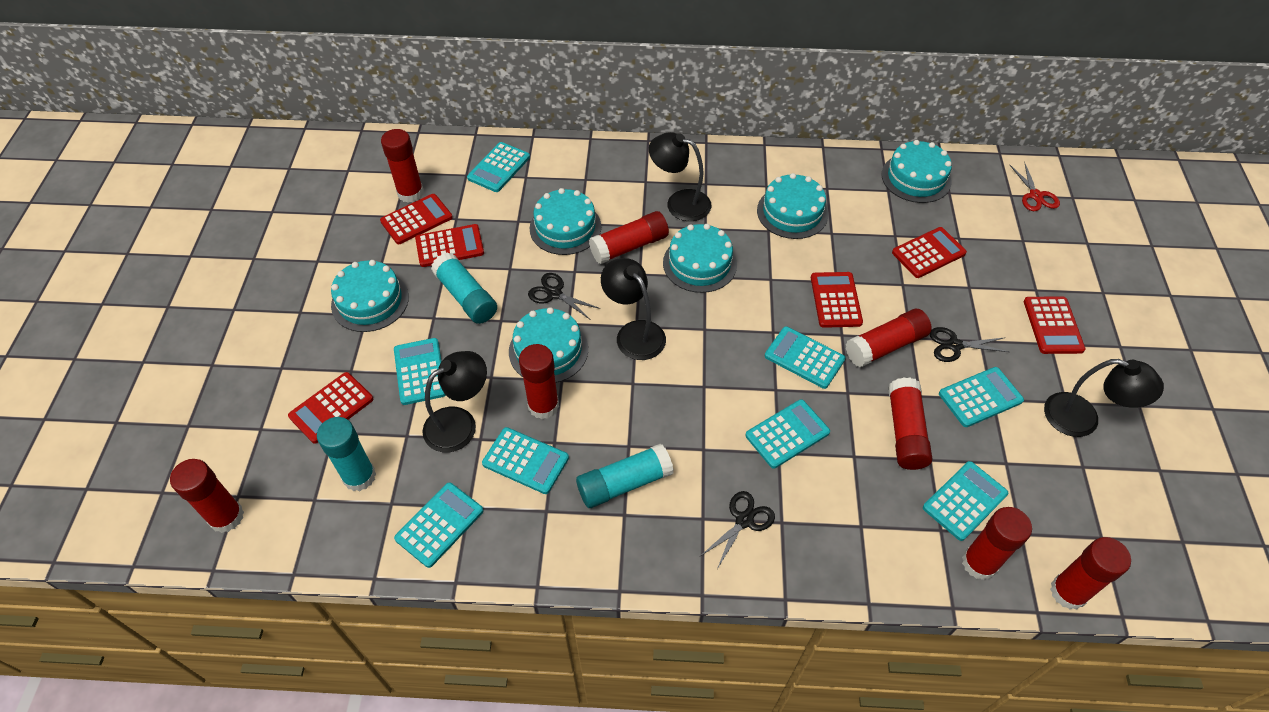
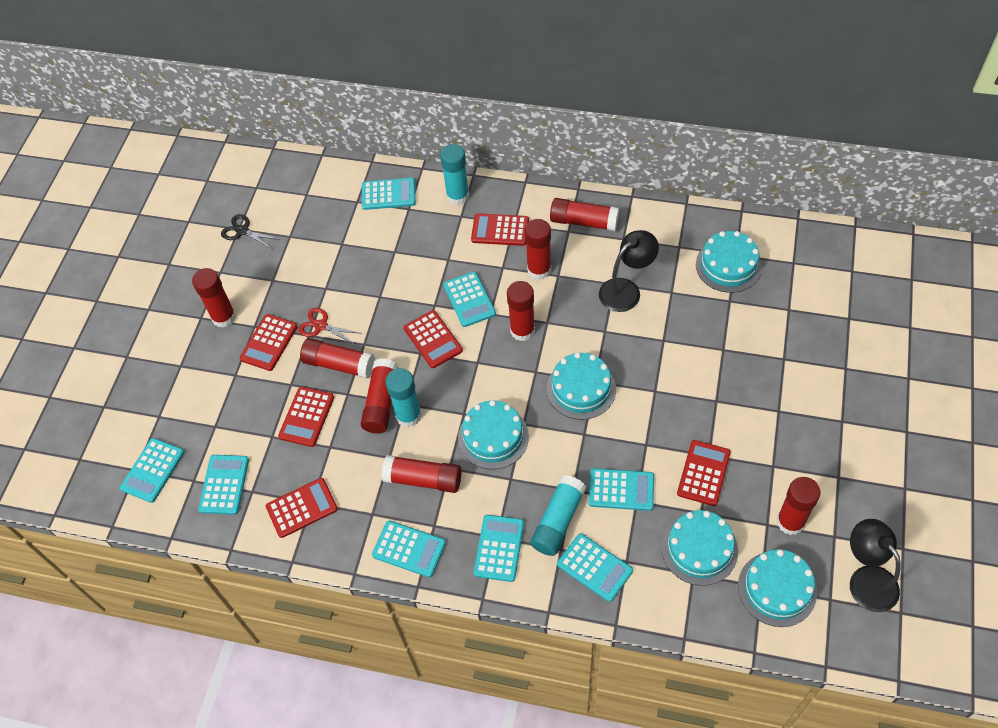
black lamp: [422,351,487,452] [601,258,666,360] [649,132,711,221] [1044,359,1164,437] = 4 -> [599,230,659,312] [850,519,901,612] = 2
black scissors: [528,273,601,320] [700,491,775,569] [930,327,1009,362] = 3 -> [221,214,278,249] = 1
turquoise cake: [331,260,409,332] [509,307,588,383] [529,188,601,255] [663,224,737,293] [757,173,828,239] [882,140,952,203] = 6 -> [458,400,529,469] [547,352,616,420] [661,510,738,586] [696,231,762,293] [738,549,817,627] = 5

